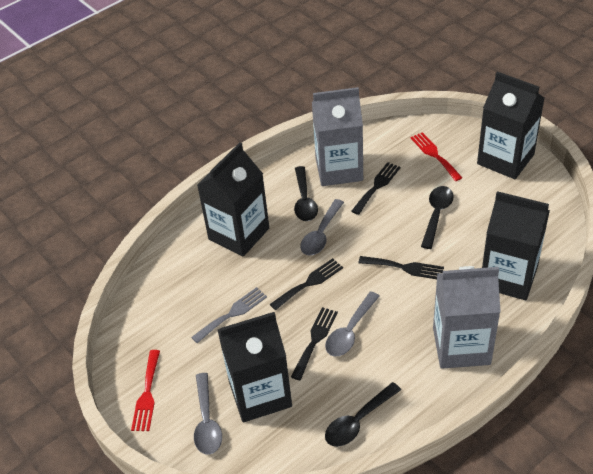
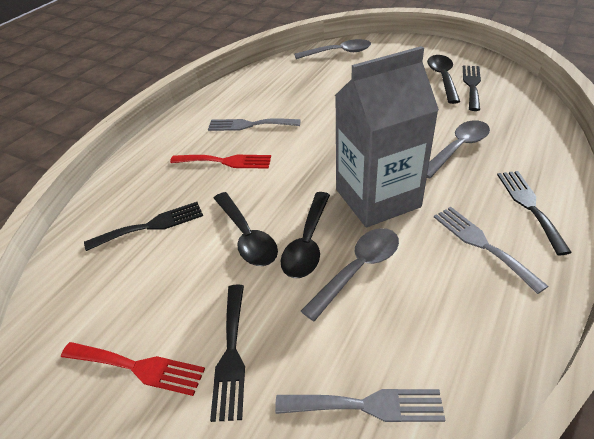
black carton: [197,142,269,257] [218,312,292,422] [477,72,544,179] [482,191,550,300] = 4 -> none = 0
grey carton: [312,87,363,186] [433,266,501,369] = 2 -> [335,46,439,227] = 1
grey fork: [191,287,267,343] = 1 -> [208,118,301,131] [275,389,446,422] [434,207,548,294] = 3

